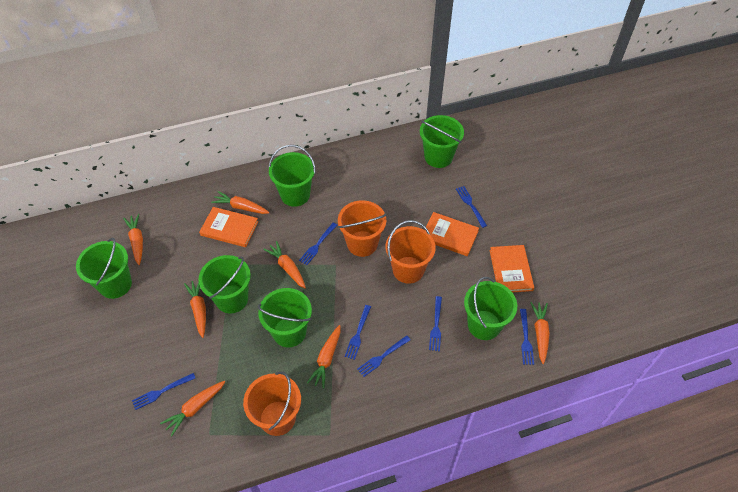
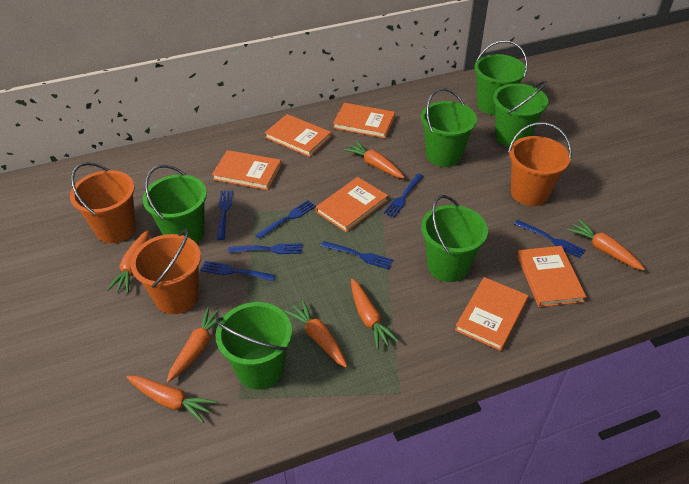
orange book: [199,207,259,247] [425,212,479,256] [490,245,534,292] = 3 -> [212,150,281,190] [265,114,331,157] [316,177,388,232] [333,103,395,138] [455,277,529,351] [517,246,586,307] = 6

